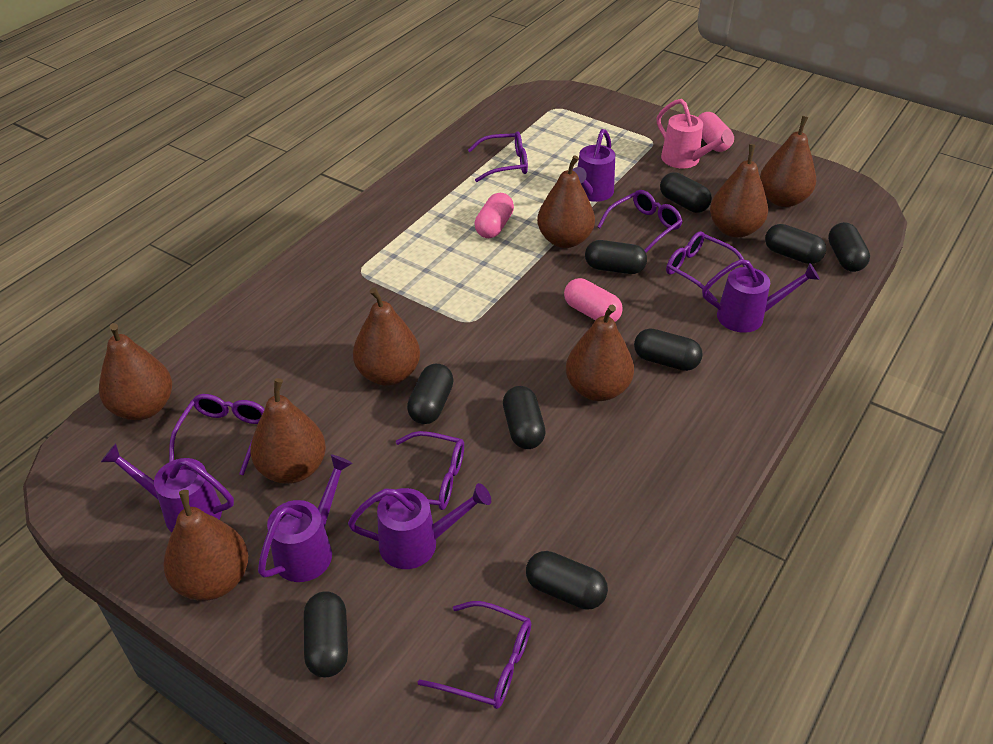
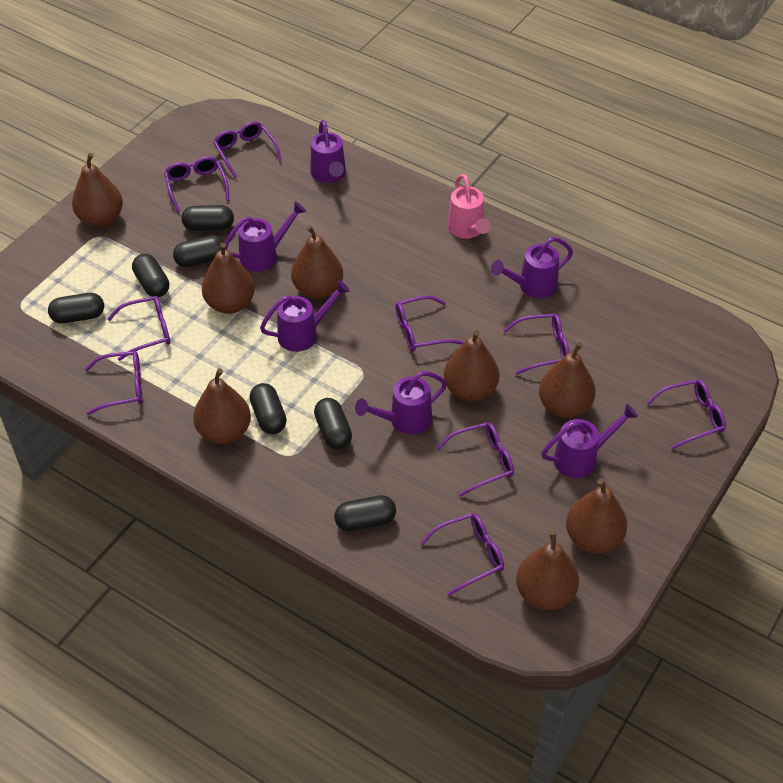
black capsule: [304,591,348,677] [407,364,454,424] [503,386,546,449] [526,551,608,610] [585,240,647,274] [634,329,703,371] [660,172,712,213] [765,224,826,264] [828,222,870,272] = 9 -> [48,293,104,324] [132,254,169,297] [173,235,225,267] [181,205,234,231] [249,383,287,434] [314,398,352,450] [334,495,396,532] = 7
pink capsule: [474,193,514,238] [564,278,623,322] [698,112,731,152] = 3 -> none = 0
purple glasses: [169,394,265,476] [376,431,464,510] [418,601,531,709] [468,131,528,182] [598,190,683,252] [666,231,746,301] = 6 -> [85,351,142,415] [107,296,170,361] [164,156,230,212] [213,121,282,178] [396,295,463,351] [420,513,504,596] [436,422,514,497] [503,314,569,375] [646,379,726,450] = 9
purple watering can: [101,443,234,532] [258,454,353,582] [348,483,491,569] [572,129,615,202] [702,259,820,333] = 5 -> [225,201,306,272] [260,280,350,352] [310,120,346,183] [355,371,447,435] [491,237,573,298] [541,404,638,478] = 6

